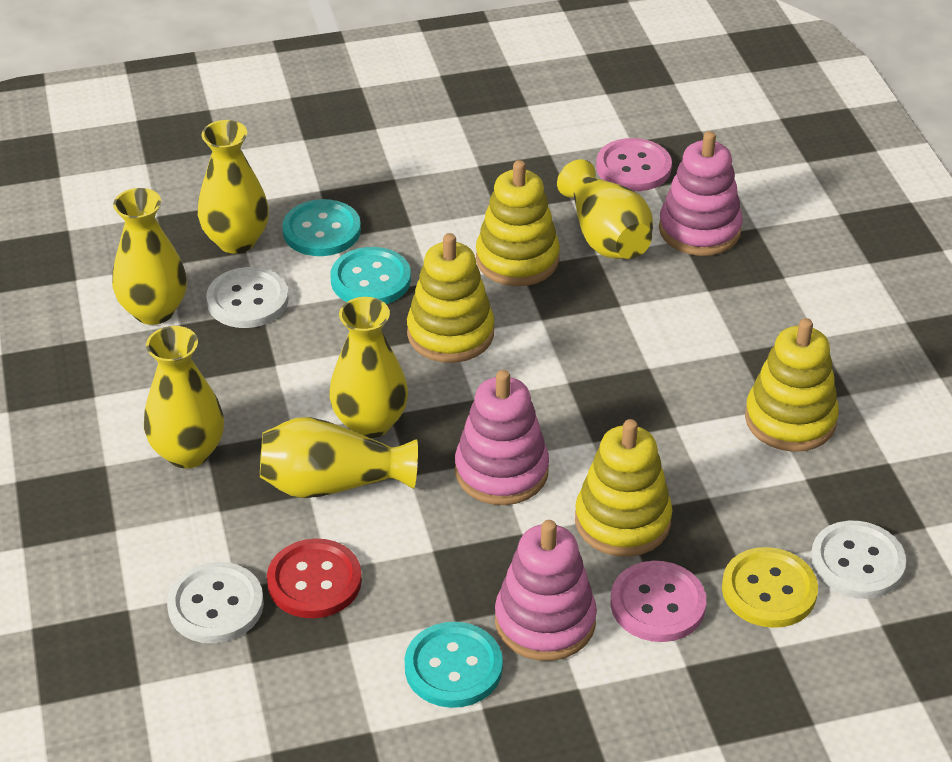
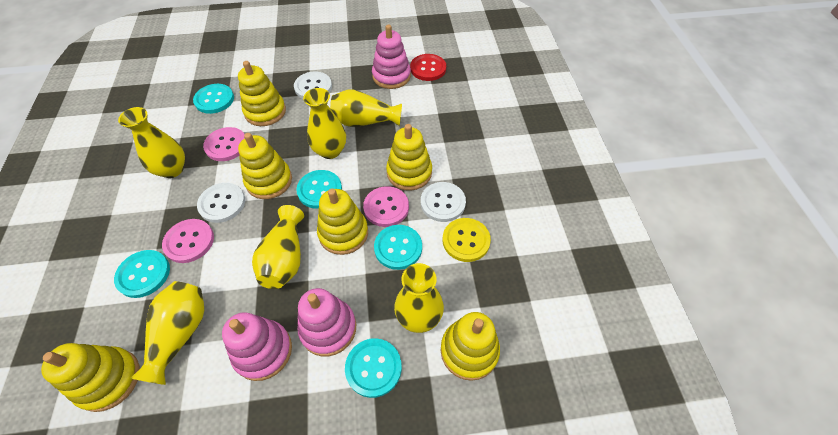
pink button: [596,138,672,191] [611,561,706,642] = 2 -> [162,219,214,263] [203,127,245,161] [363,186,409,227] = 3
turquoise button: [282,199,361,256] [331,247,411,304] [405,622,503,708] = 3 -> [114,250,170,298] [193,84,234,114] [296,170,342,209] [345,338,402,398] [374,225,422,270] = 5
yellow stacking toy: [407,233,494,363] [476,160,560,286] [575,419,672,557] [745,318,839,452] = 4 -> [41,343,140,412] [238,61,286,126] [238,133,292,199] [317,188,368,255] [386,124,432,191] [440,312,500,381] = 6

